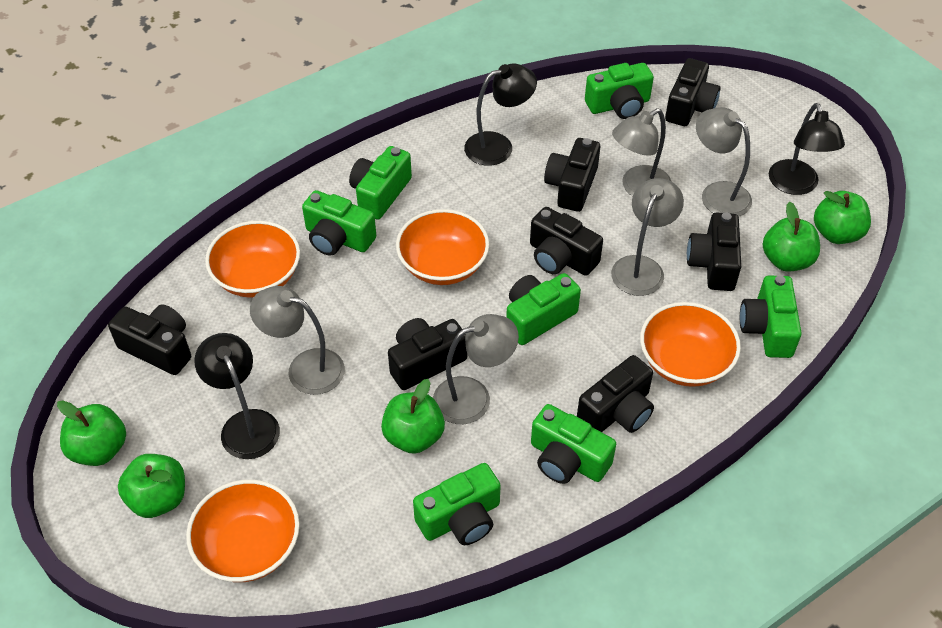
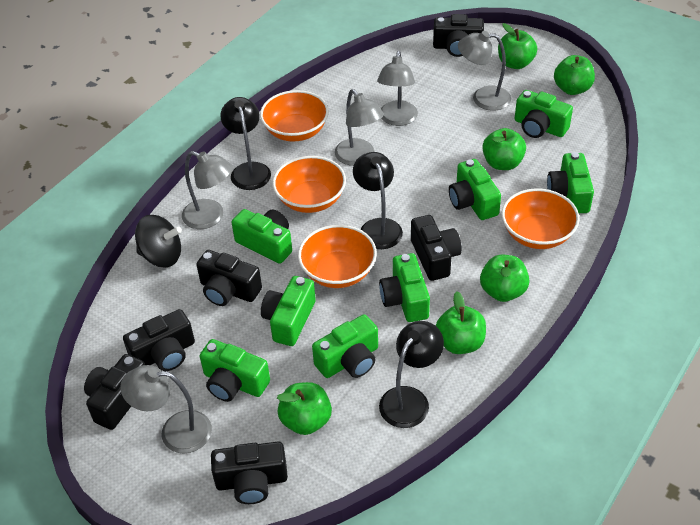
black camera: [108,304,191,375] [388,318,467,390] [530,207,603,276] [544,138,600,212] [577,355,654,433] [665,58,721,126] [687,212,741,291] = 7 -> [84,354,145,430] [123,309,195,371] [196,250,262,306] [211,441,288,504] [411,215,462,281] [433,14,484,57] = 6
black spinning top: none = 0 -> [135,215,182,267] = 1
green apple: [57,400,126,466] [118,454,185,518] [381,379,445,454] [763,202,820,272] [814,191,871,244] = 5 -> [277,382,332,435] [436,292,486,354] [480,255,529,302] [482,128,526,170] [498,23,537,69] [554,55,595,95] = 6
green camera: [302,190,376,256] [349,146,412,220] [413,463,501,545] [506,273,581,345] [531,404,616,484] [585,63,654,119] [740,275,802,358] = 7 -> [200,339,270,402] [232,209,292,264] [261,276,316,346] [312,314,378,378] [379,253,430,322] [449,159,501,220] [515,90,573,138] [547,152,594,213] = 8

